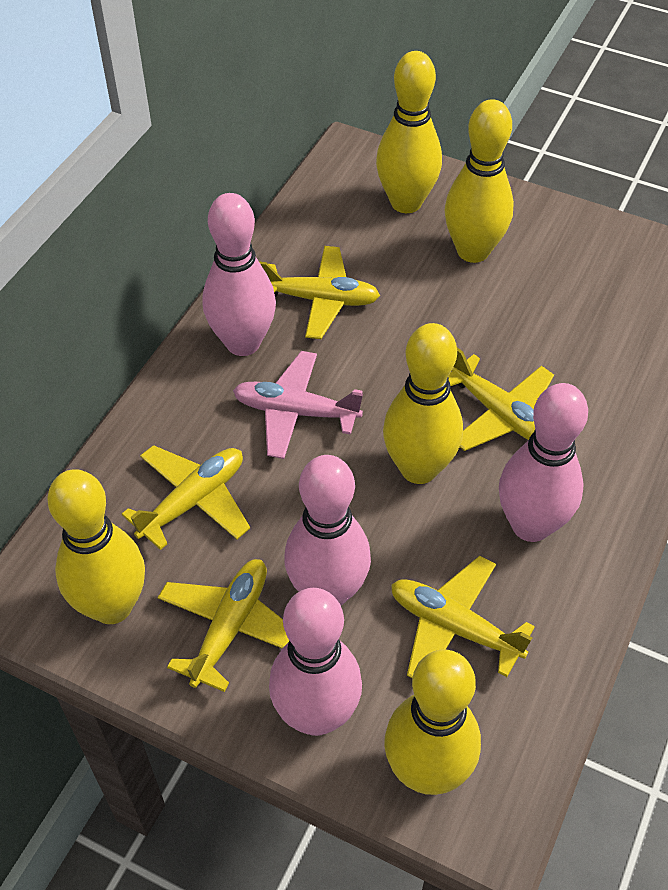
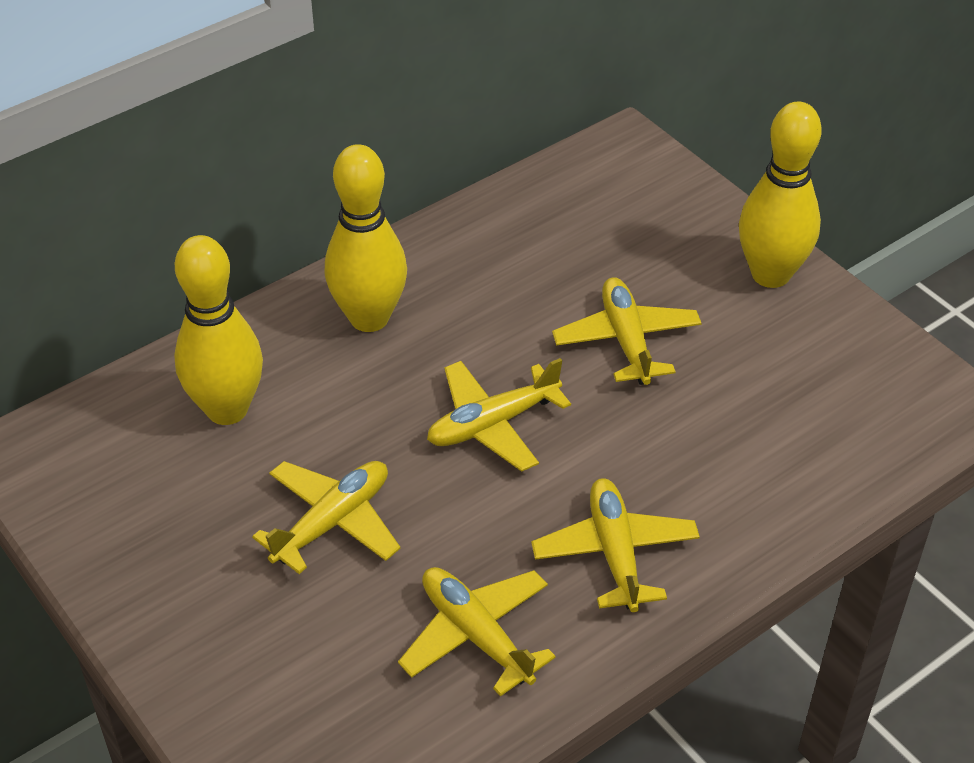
pink bowling pin: [203,193,276,356] [269,588,362,736] [284,455,371,606] [499,383,588,542] = 4 -> none = 0
pink plane: [233,351,363,459] = 1 -> none = 0
yellow bowling pin: [47,470,145,624] [376,51,442,213] [383,323,463,484] [384,649,481,795] [444,99,514,263] = 5 -> [174,235,263,425] [325,144,407,332] [739,101,822,288] = 3

